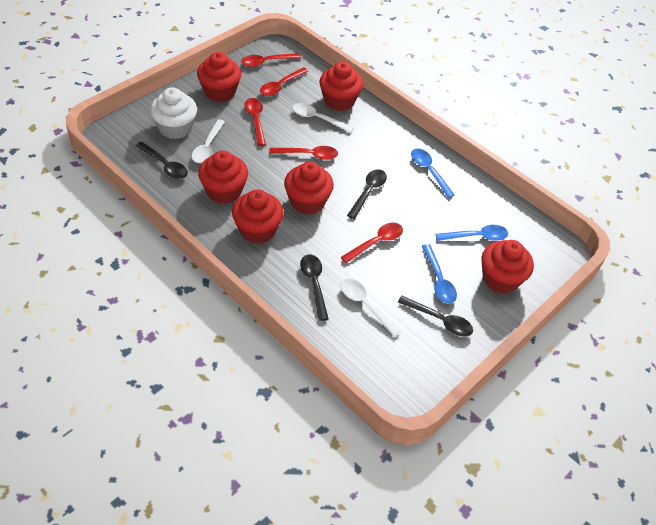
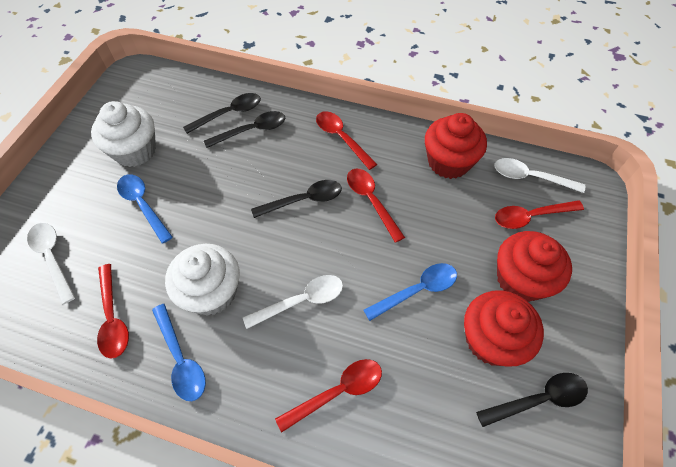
red cupcake: [197,52,241,102] [198,151,248,204] [232,189,284,244] [284,162,334,215] [319,62,363,111] [481,240,534,294] = 6 -> [425,113,487,179] [464,290,544,367] [497,231,572,302] = 3
white cupcake: [150,87,197,139] = 1 -> [91,101,156,167] [165,244,240,316] = 2

